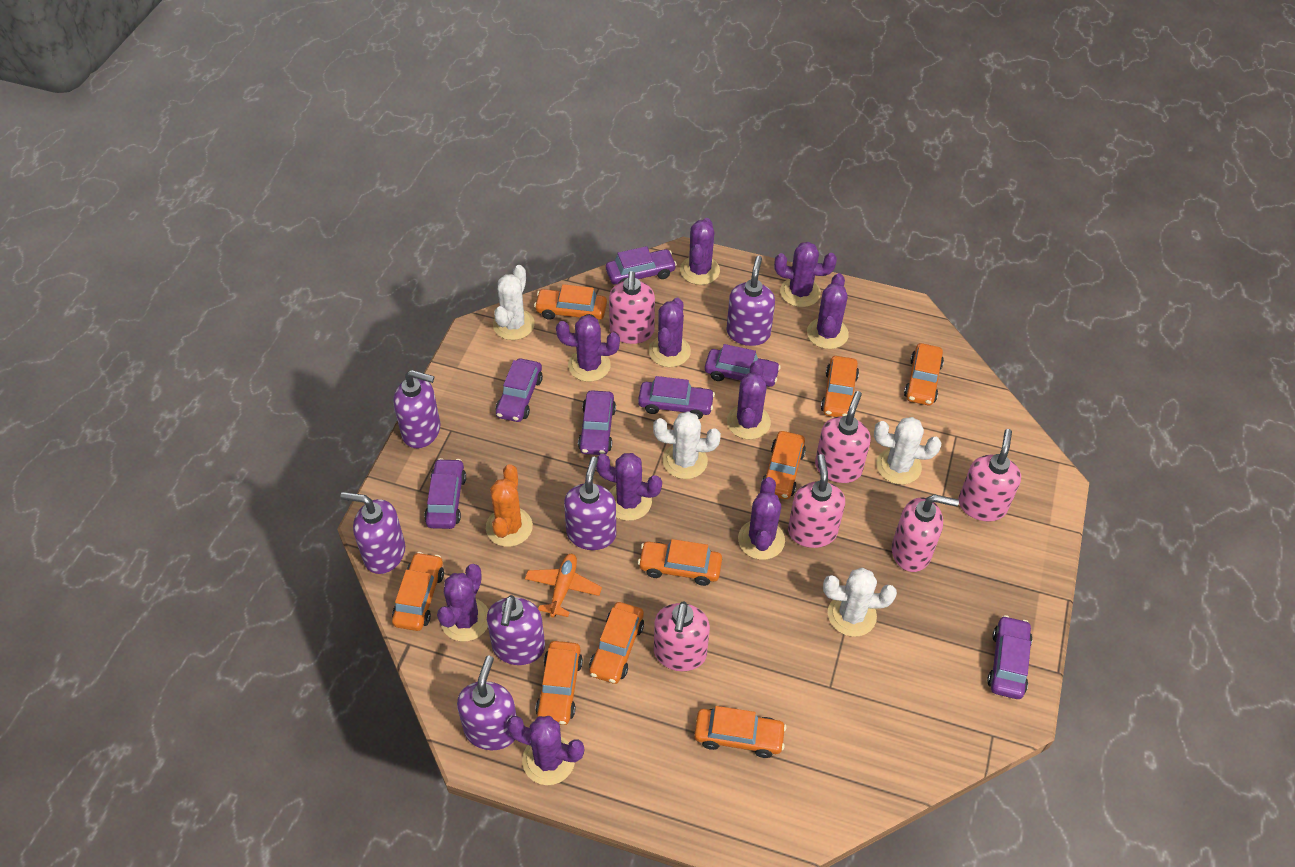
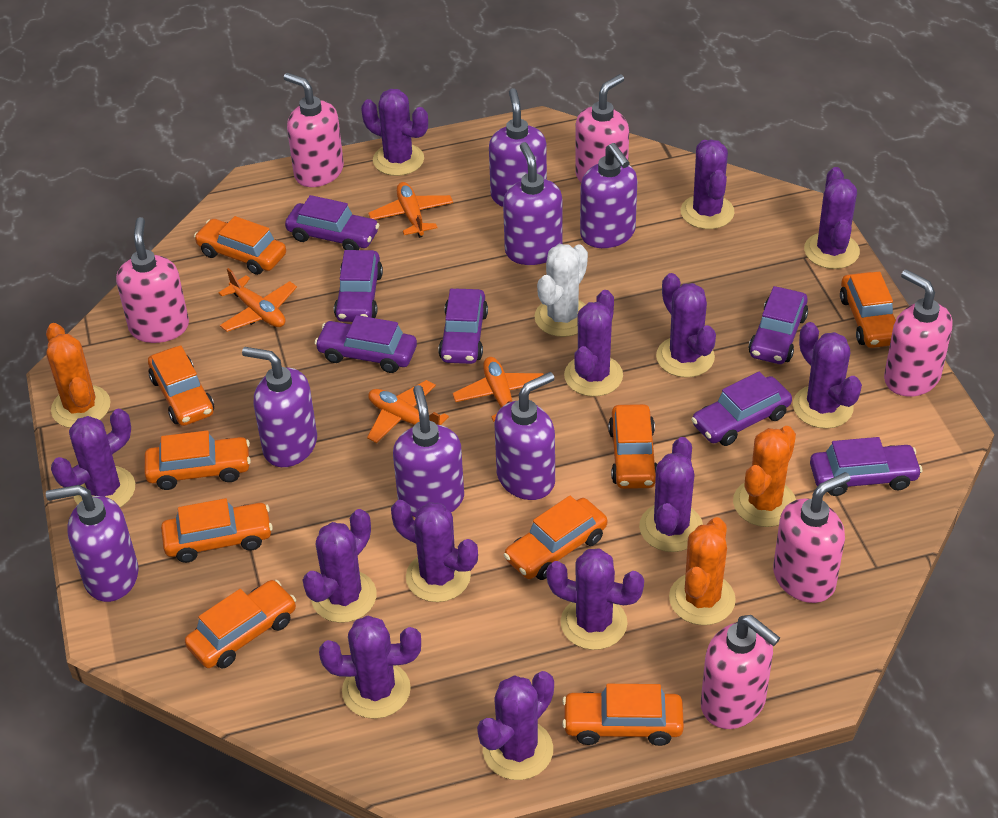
orange cactus: [486,464,533,547] = 1 -> [46,323,111,428] [669,517,736,625] [733,426,796,527] = 3
orange plane: [525,554,602,618] = 1 -> [219,268,297,332] [367,380,449,443] [368,182,453,238] [452,357,544,422] = 4
purple cactus: [437,564,488,641] [507,716,584,785] [556,315,620,382] [596,453,662,521] [649,298,691,367] [680,218,720,285] [727,361,771,440] [738,477,785,560] [774,242,837,307] [807,273,849,349] = 10 -> [51,409,135,507] [303,509,377,623] [319,616,421,719] [361,89,428,176] [391,500,478,602] [477,671,554,780] [546,548,644,650] [564,290,623,397] [639,437,703,552] [656,273,716,378] [681,139,735,229] [793,322,862,429] [804,167,860,269] = 13
purple soap dispenser: [340,492,405,574] [393,370,441,448] [457,656,517,750] [487,595,545,665] [564,457,616,550] [727,256,775,346] = 6 -> [46,485,138,602] [242,347,317,467] [393,385,464,517] [489,88,547,207] [495,372,555,500] [503,142,563,265] [580,143,637,248] = 7
white cactus: [493,265,535,340] [653,411,721,479] [823,568,897,637] [874,417,941,485] = 4 -> [534,244,588,337] = 1

